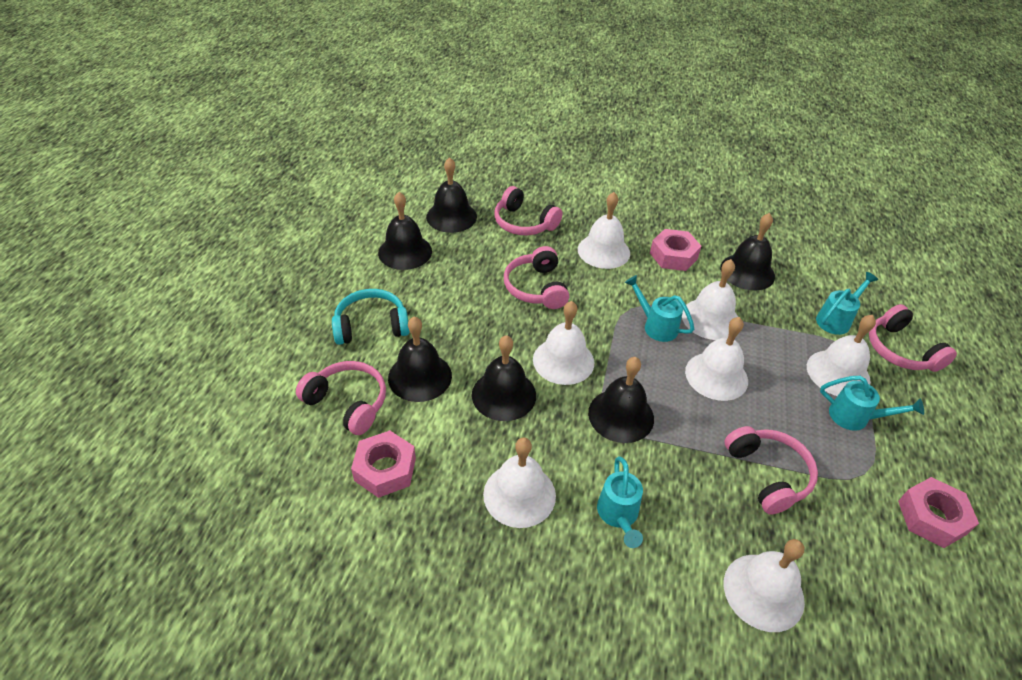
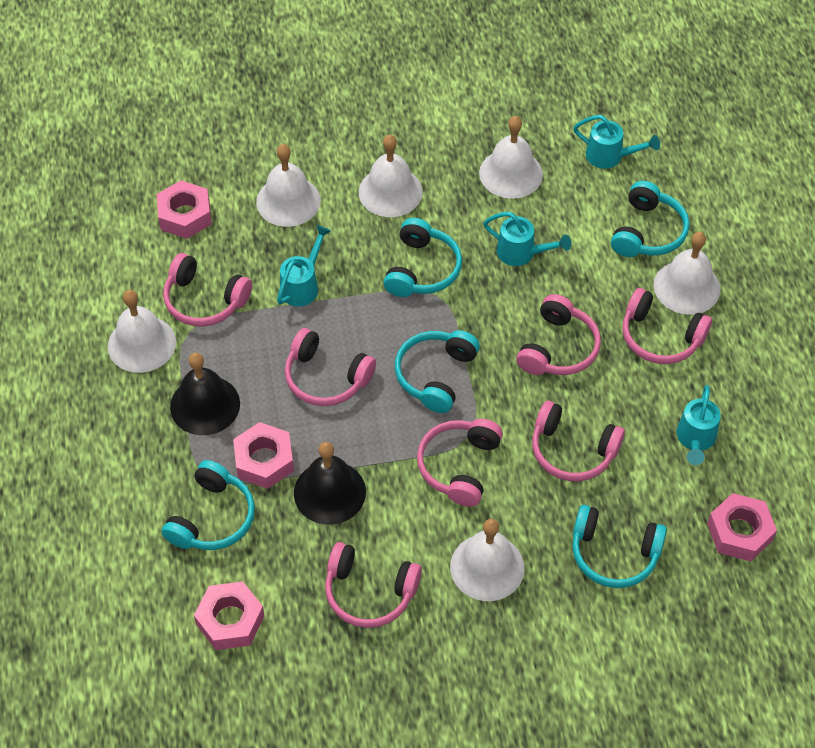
black bell: [378,192,432,270] [388,316,452,402] [426,157,477,233] [472,335,536,421] [588,357,654,443] [720,213,775,291] = 6 -> [170,352,240,435] [294,442,366,525] = 2
pink headphones: [296,361,386,435] [494,186,563,235] [504,246,569,309] [724,426,818,515] [869,304,957,372] = 5 -> [163,253,252,327] [284,328,376,406] [325,542,422,628] [417,419,503,507] [516,294,601,375] [532,401,625,481] [623,288,712,364] = 7
pink nut: [351,430,416,498] [650,229,701,271] [898,477,979,548] = 3 -> [156,180,212,239] [194,581,265,650] [233,422,294,489] [707,493,777,561] = 4
turquoise headphones: [332,289,409,345] = 1 -> [162,460,255,550] [383,218,462,297] [395,330,480,413] [572,505,667,588] [611,181,690,257] = 5
white bell: [483,437,556,528] [533,301,594,385] [578,192,630,269] [682,259,738,340] [685,317,748,401] [724,539,805,632] [807,315,876,396] = 7 -> [108,290,176,373] [256,144,321,227] [359,135,423,217] [450,519,524,601] [479,116,543,199] [653,232,720,315] = 6

